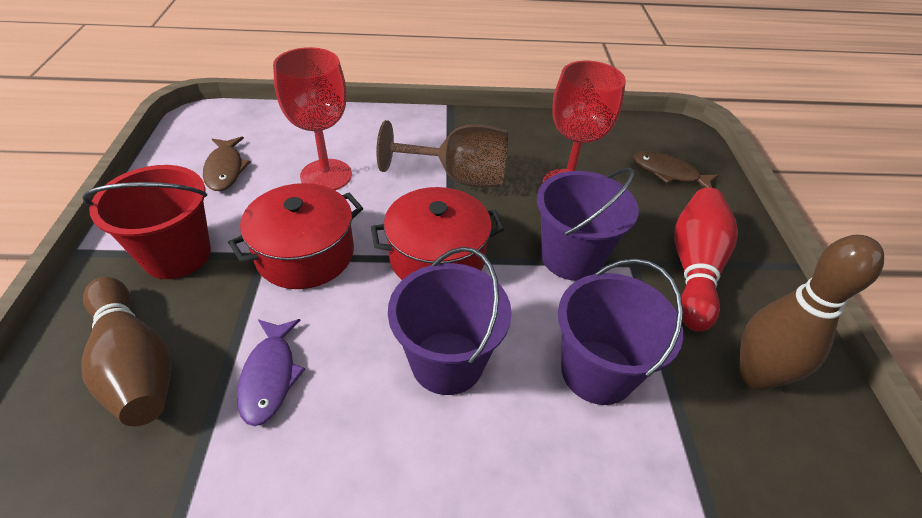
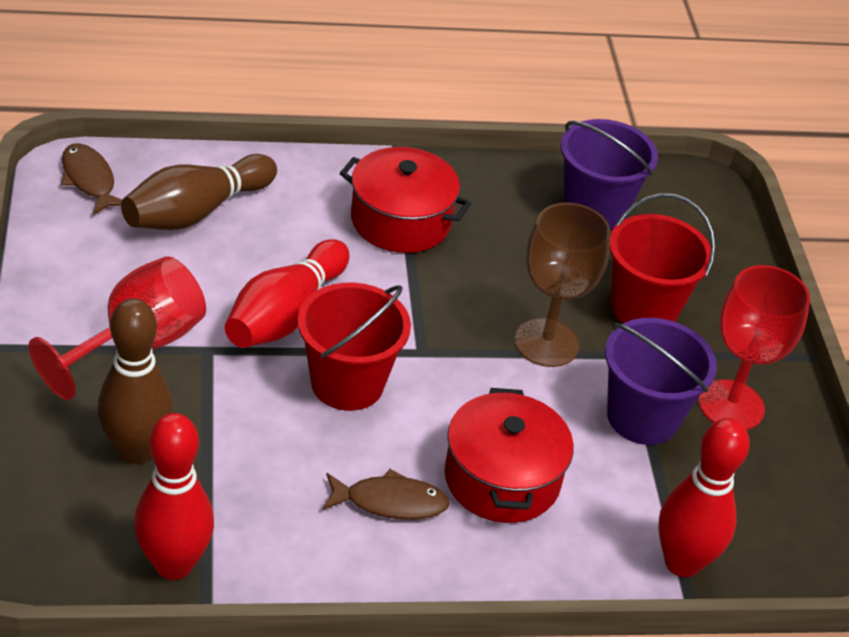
purple bucket: [388,247,512,395] [537,168,639,281] [558,258,683,405] = 3 -> [560,119,658,229] [605,318,717,445] = 2
purple fish: [237,319,305,426] = 1 -> none = 0
red bowling pin: [674,188,738,332] = 1 -> [134,413,214,580] [225,239,349,348] [658,418,750,577] = 3
red bucket: [82,165,211,279] = 1 -> [298,283,411,411] [610,193,716,323] = 2

